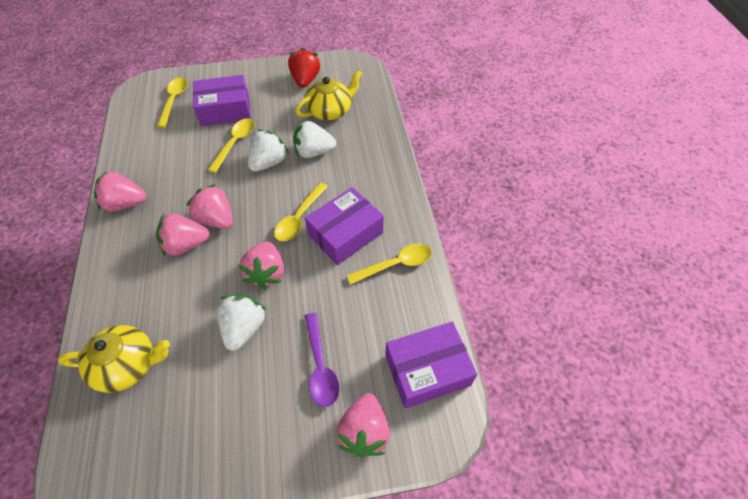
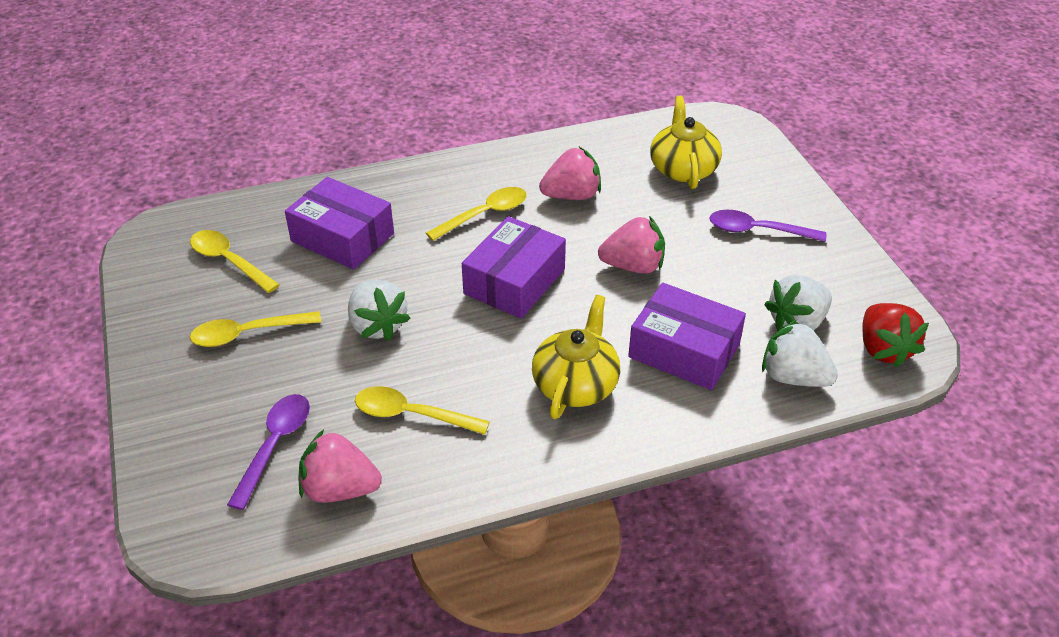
pink strawberry: [94,171,146,212] [156,214,210,256] [186,184,233,229] [239,241,284,289] [337,393,390,457] = 5 -> [298,429,382,503] [539,147,601,200] [598,216,665,274] = 3
purple spoon: [305,313,340,407] = 1 -> [227,394,310,510] [709,210,826,242] = 2

